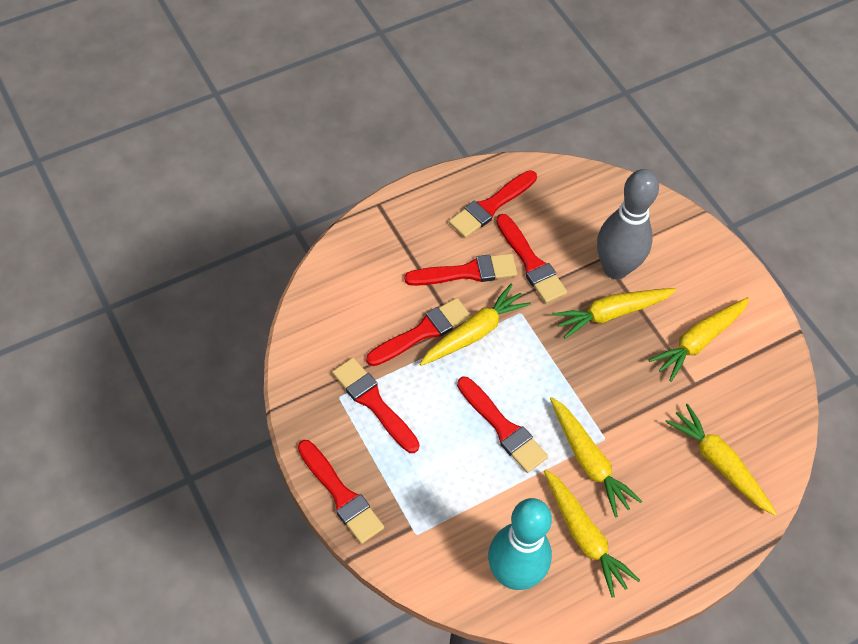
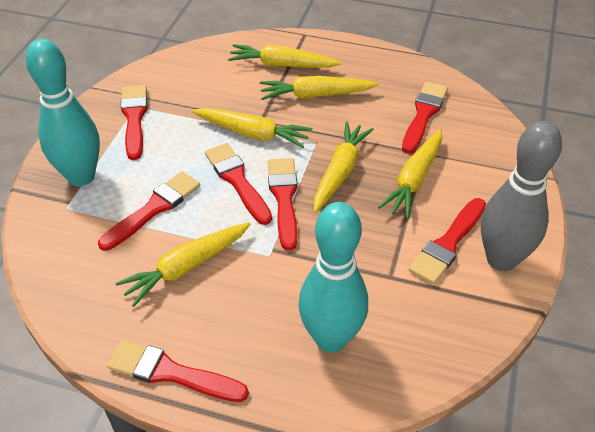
turquoise bowling pin: [488,498,552,590] = 1 -> [26,39,100,186] [298,202,368,353] = 2

